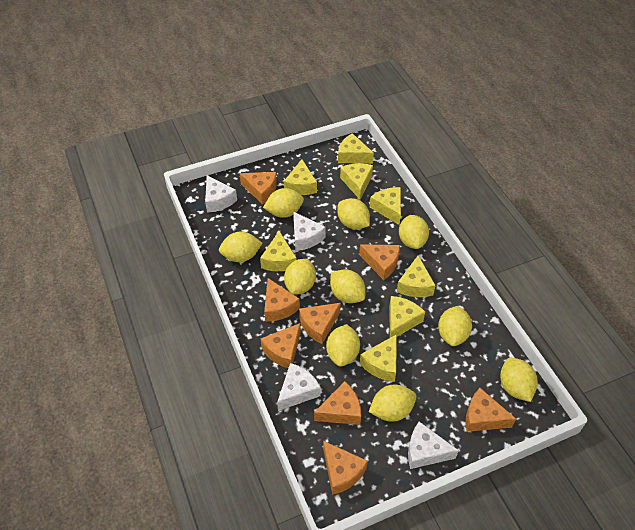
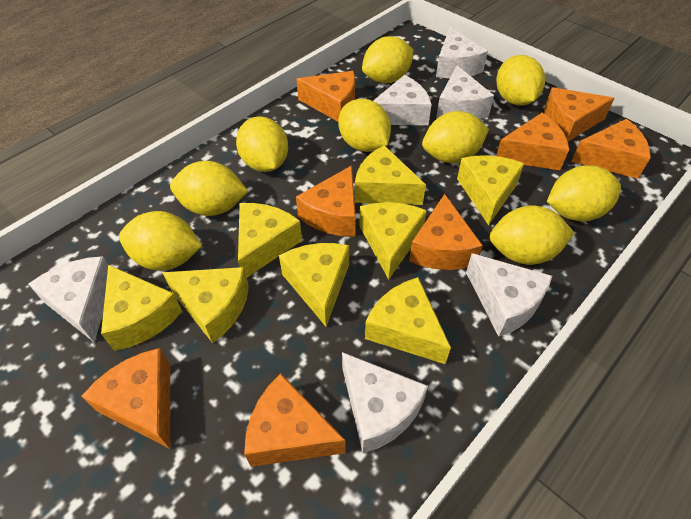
white cheese: [205,176,237,213] [277,363,321,411] [293,211,326,251] [408,422,459,469] = 4 -> [29,256,108,342] [342,352,428,453] [373,75,432,125] [436,28,488,78] [436,66,494,119] [466,253,552,337] = 6
yellow lemon: [219,232,262,262] [263,188,304,218] [284,259,316,295] [326,324,360,367] [330,269,366,303] [337,198,370,229] [369,385,416,422] [399,215,429,249] [438,306,472,346] [500,358,538,402] = 10 -> [119,211,202,270] [170,161,248,216] [236,116,288,172] [338,99,391,152] [362,36,413,83] [422,111,489,163] [490,205,574,265] [496,55,545,105] [547,165,621,221] = 9

